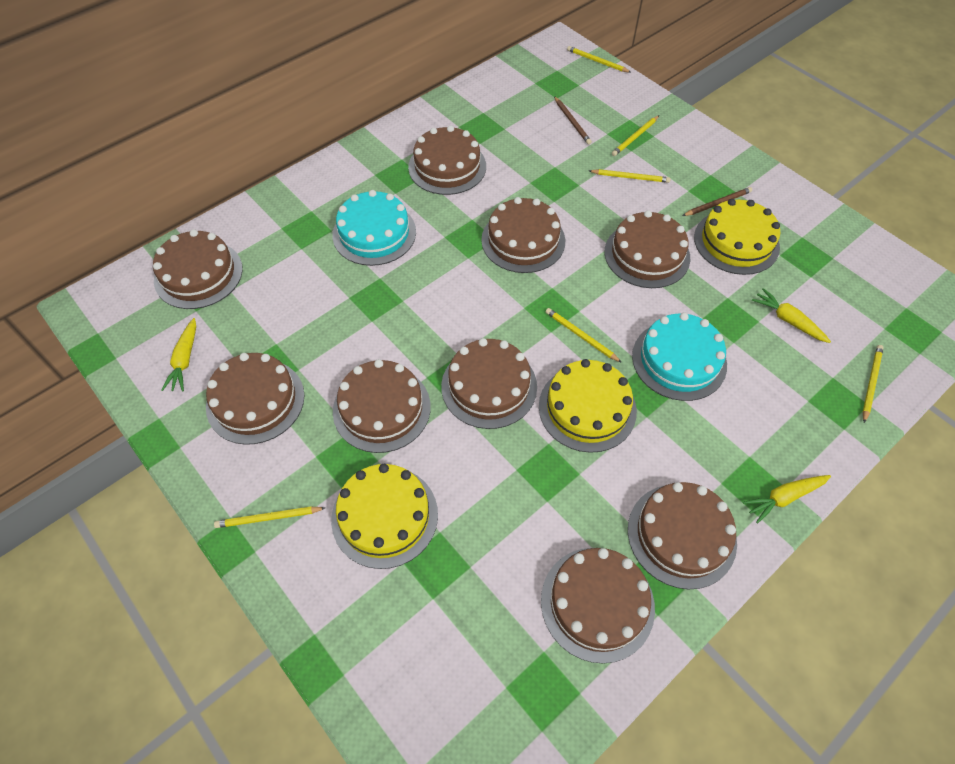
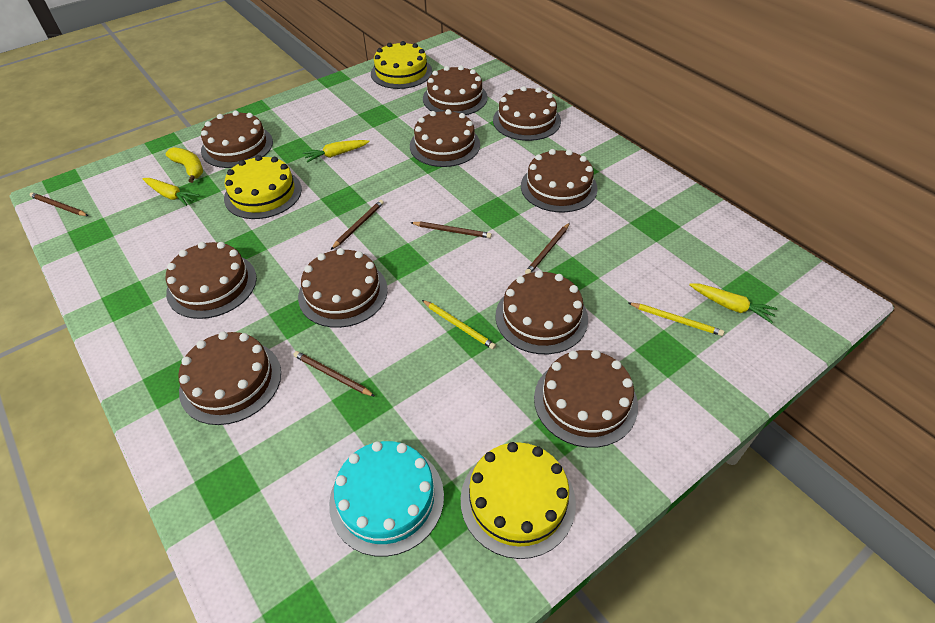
brown cake: [153,229,243,309] [206,353,304,445] [333,359,431,453] [408,125,486,195] [441,338,537,429] [481,197,565,273] [541,548,655,664] [605,210,690,288] [628,482,737,589] = 9 -> [166,242,257,319] [179,331,281,425] [201,111,273,168] [298,248,388,328] [410,109,480,167] [423,65,488,115] [493,86,561,141] [496,270,588,354] [521,149,598,212] [534,350,638,448] = 10
brown pencil: [554,96,592,145] [682,187,752,216] = 2 -> [29,192,88,216] [293,351,375,397] [331,200,384,250] [410,222,492,238] [525,223,570,274] = 5
turquoise cake: [333,190,416,266] [632,312,727,401] = 2 -> [329,441,444,557] = 1
yellow banana: none = 0 -> [166,147,203,183] = 1
yellow pencil: [214,506,325,528] [546,308,622,363] [567,46,631,73] [589,169,671,183] [612,116,659,156] [862,345,884,423] = 6 -> [422,300,496,349] [629,303,724,336] = 2

